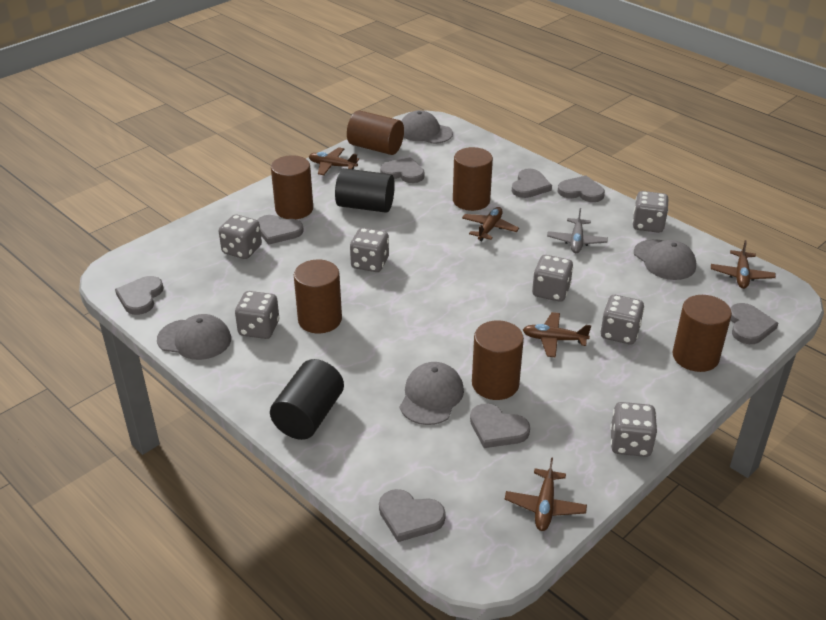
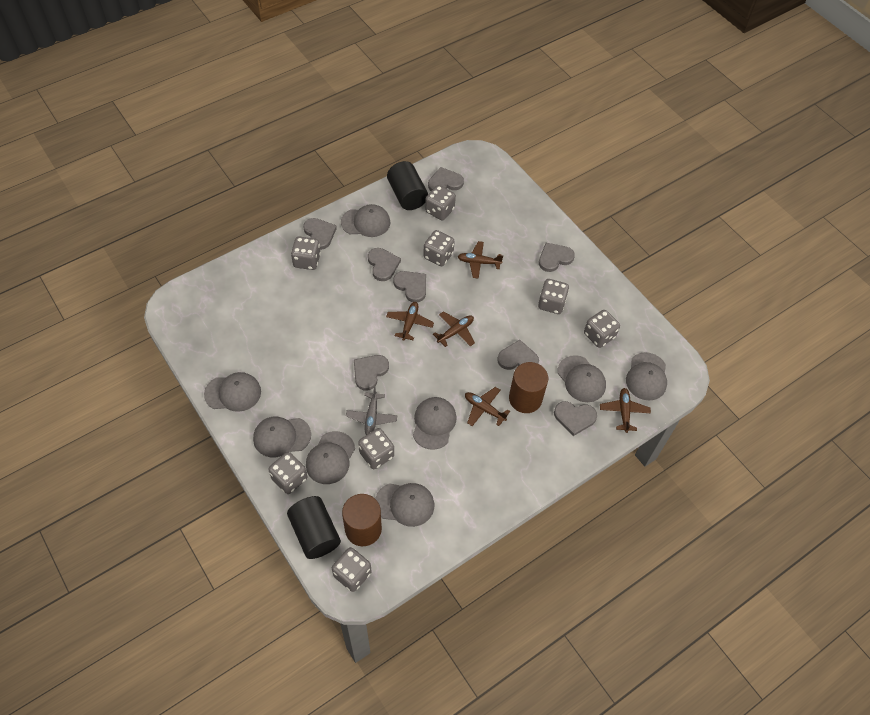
brown cylinder: [271,155,313,219] [294,260,342,333] [347,110,404,155] [453,147,493,211] [472,320,524,400] [672,295,732,372] = 6 -> [342,494,382,546] [509,362,548,413] = 2
grey cap: [157,314,231,360] [400,362,464,425] [401,110,453,144] [634,239,696,280] = 4 -> [204,372,261,412] [253,417,311,457] [306,431,355,484] [341,204,390,237] [375,483,434,527] [413,397,457,450] [557,355,606,402] [626,352,667,401] = 8
grey dice: [219,214,262,259] [235,291,279,339] [350,228,389,272] [532,255,573,302] [600,295,644,344] [610,402,657,457] [632,191,669,233] = 7 -> [268,452,307,494] [291,237,321,270] [332,547,372,592] [358,428,394,469] [423,230,455,266] [425,185,456,220] [538,279,569,314] [584,310,620,348] = 8

